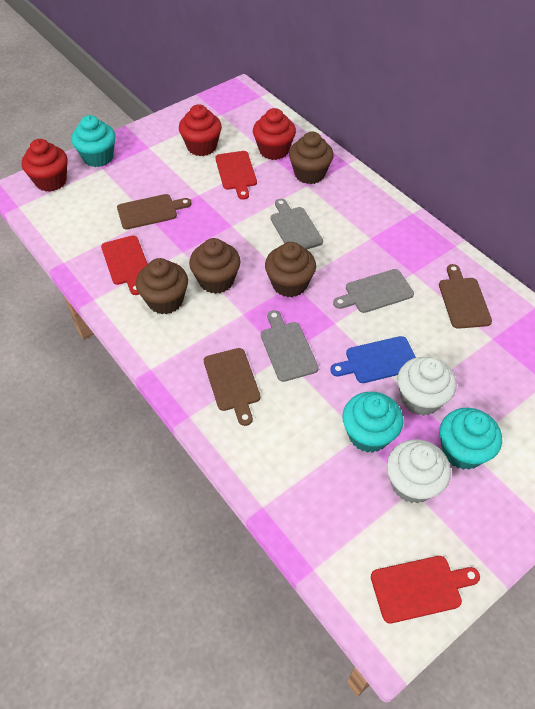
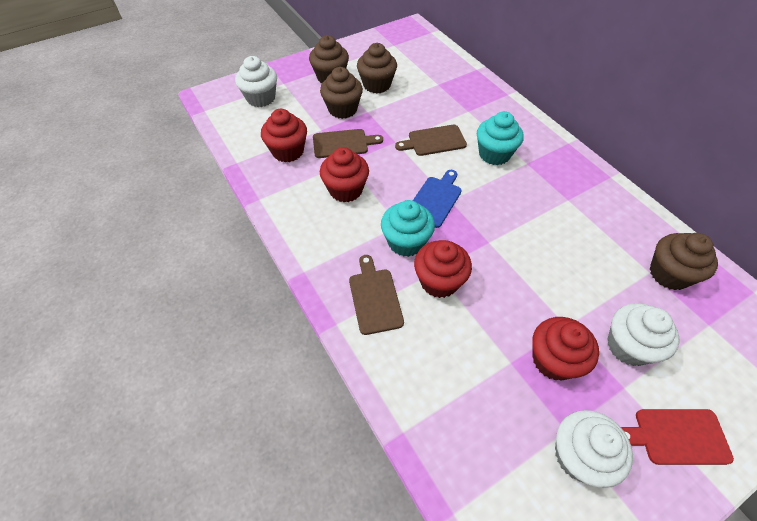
grey cutting board: [261,310,319,382] [271,199,323,250] [333,269,414,313] = 3 -> none = 0
red cupcake: [22,139,68,192] [179,104,222,156] [253,108,296,160] = 3 -> [261,109,307,162] [320,147,369,202] [414,240,472,298] [532,317,599,381] = 4
red cutting board: [101,235,148,295] [215,151,257,200] [371,556,480,623] = 3 -> [621,409,734,465] = 1
turquoise cupcake: [71,115,116,167] [342,392,403,453] [440,408,502,470] = 3 -> [381,200,435,257] [477,111,524,165] = 2
white cupcake: [387,439,451,503] [397,357,457,416] = 2 -> [235,56,277,107] [555,410,633,488] [607,303,679,366] = 3

